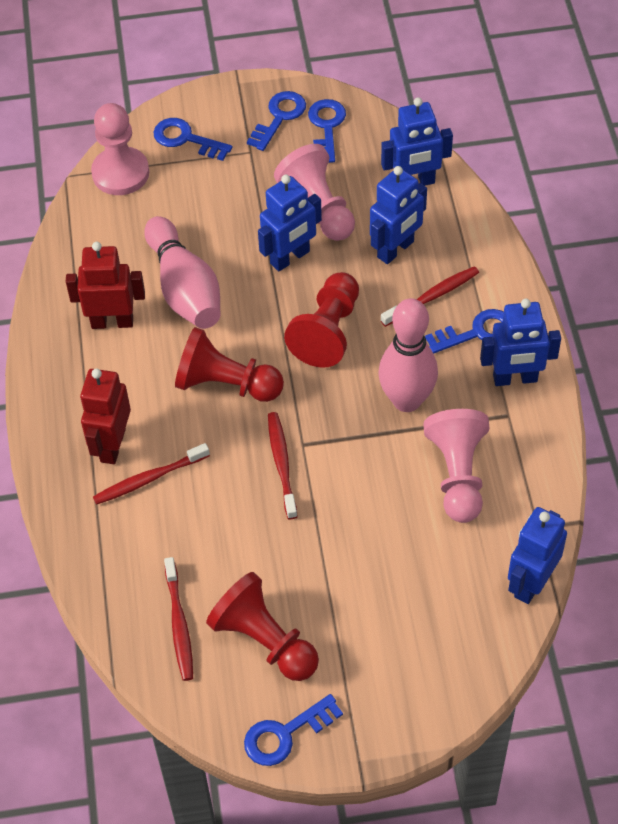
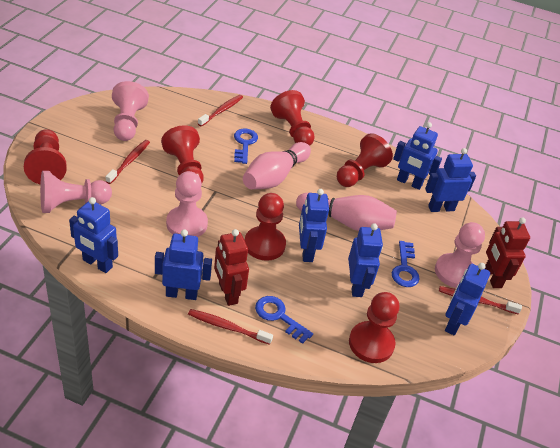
blue key: [153,118,233,161] [244,694,343,766] [247,91,306,151] [308,99,346,163] [425,309,504,354] = 5 -> [234,129,258,164] [255,296,313,344] [392,241,420,287] = 3
blue robot: [258,175,322,272] [370,166,427,264] [381,97,453,186] [480,299,561,386] [508,507,567,604] = 5 -> [69,197,118,273] [155,229,212,300] [299,189,329,262] [348,223,383,297] [393,122,442,190] [425,148,476,212] [445,263,490,335] = 7
pink pawn: [91,103,149,195] [274,144,355,241] [423,409,489,523] = 3 -> [40,171,112,213] [112,81,149,141] [166,171,208,237] [435,222,485,288] = 4
red pawn: [175,327,284,402] [206,572,319,681] [284,272,359,368] = 3 -> [24,129,67,184] [161,125,204,182] [245,193,286,261] [270,90,315,146] [337,133,393,187] [349,292,399,363] = 6

